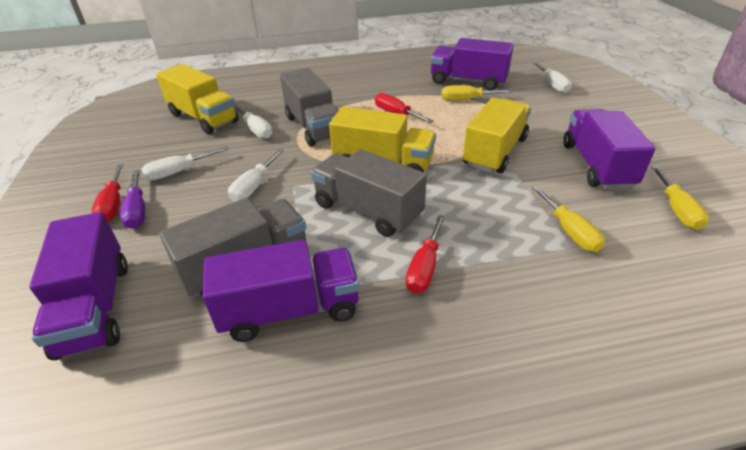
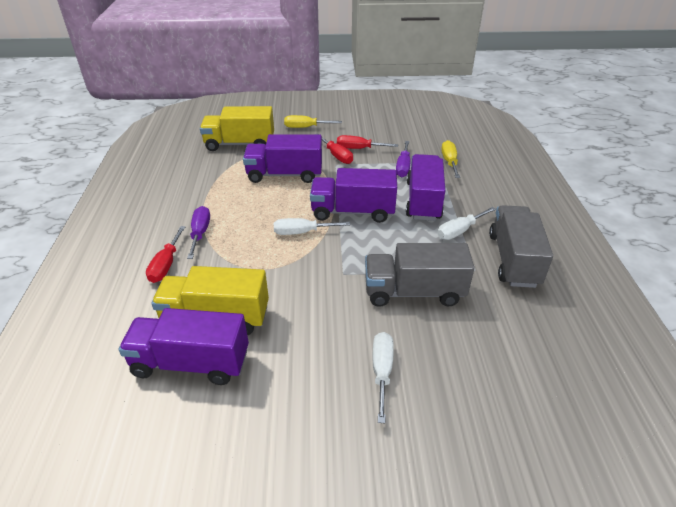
grey truck: [159,198,306,297] [280,68,339,147] [311,149,427,237] = 3 -> [365,243,474,307] [489,205,553,288] = 2
purple screwdriver: [120,170,145,229] = 1 -> [187,206,210,259] [396,141,410,177] = 2
white screwdriver: [141,147,229,180] [228,149,284,202] [234,105,272,139] [532,62,572,93] = 4 -> [274,218,350,235] [373,332,394,423] [438,207,496,240] = 3
yellow screwdriver: [441,85,512,101] [532,186,605,252] [651,166,709,230] = 3 -> [284,115,342,128] [441,140,460,178] = 2
yellow truck: [156,64,239,134] [329,107,436,172] [463,98,531,173] = 3 -> [151,266,269,335] [200,106,274,151] = 2

